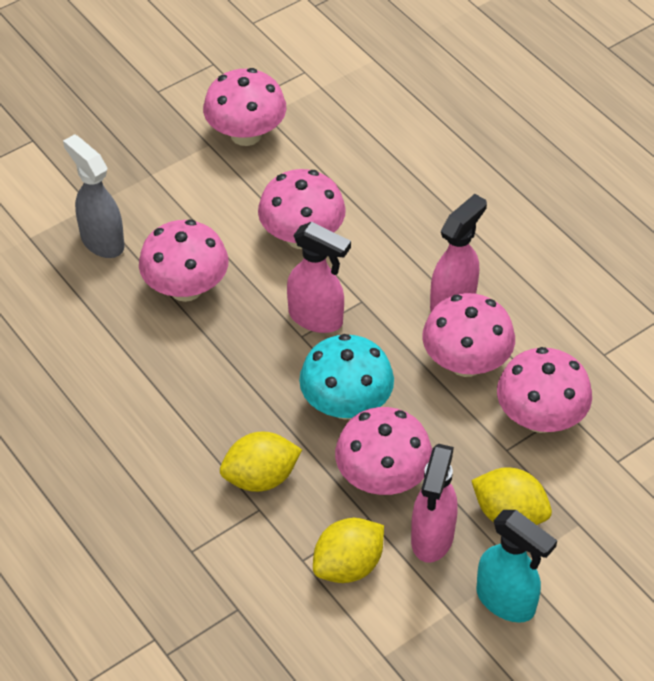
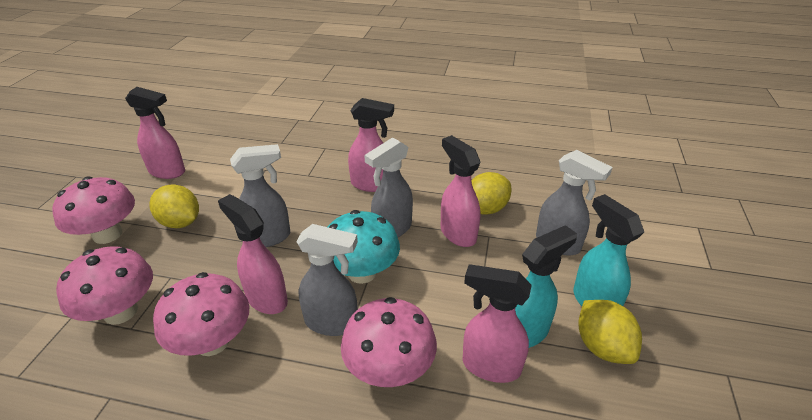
grey spray bottle: [63,134,125,258] = 1 -> [230,144,290,247] [296,224,358,336] [364,137,413,237] [536,150,613,256] = 4
pink mushroom: [139,220,228,302] [203,68,286,146] [258,169,346,249] [335,407,432,495] [422,293,515,377] [497,347,592,433] = 6 -> [52,177,135,244] [56,246,153,325] [153,272,250,356] [341,297,437,387] = 4
pink spray bottle: [287,222,351,333] [411,444,457,563] [430,194,487,312] = 3 -> [125,87,185,179] [218,194,288,314] [348,98,394,192] [441,135,480,247] [463,264,532,383] = 5
turquoise spray bottle: [476,510,557,623] = 1 -> [515,225,577,348] [573,194,644,306] = 2

